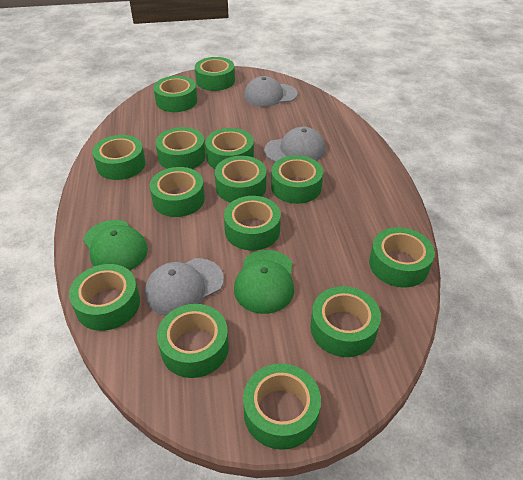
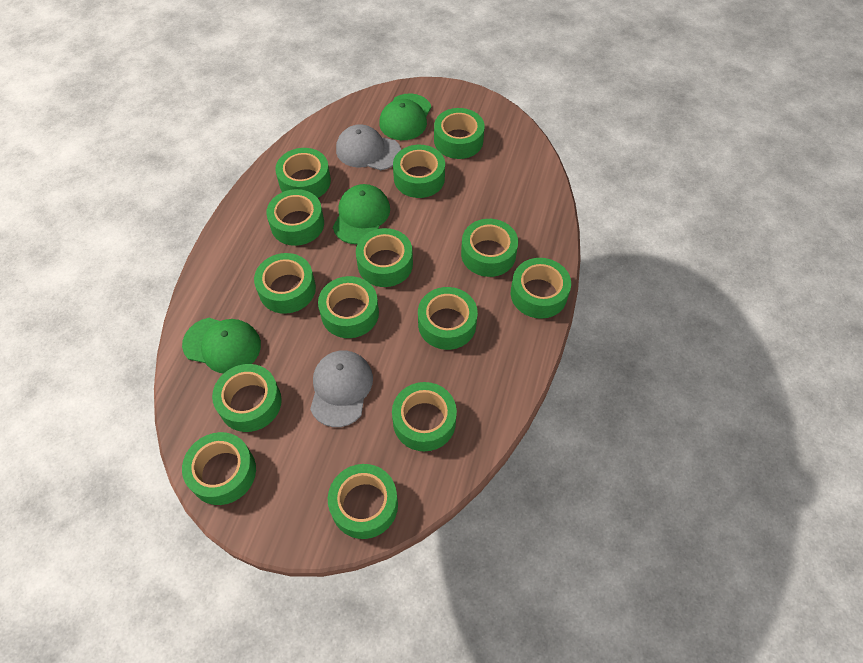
green cap: [83,220,148,271] [234,250,294,314] = 2 -> [182,318,261,374] [333,184,390,244] [379,93,431,140] = 3
grey cap: [145,258,224,316] [244,76,298,107] [264,127,326,162] = 3 -> [310,350,373,427] [336,124,401,170] = 2

